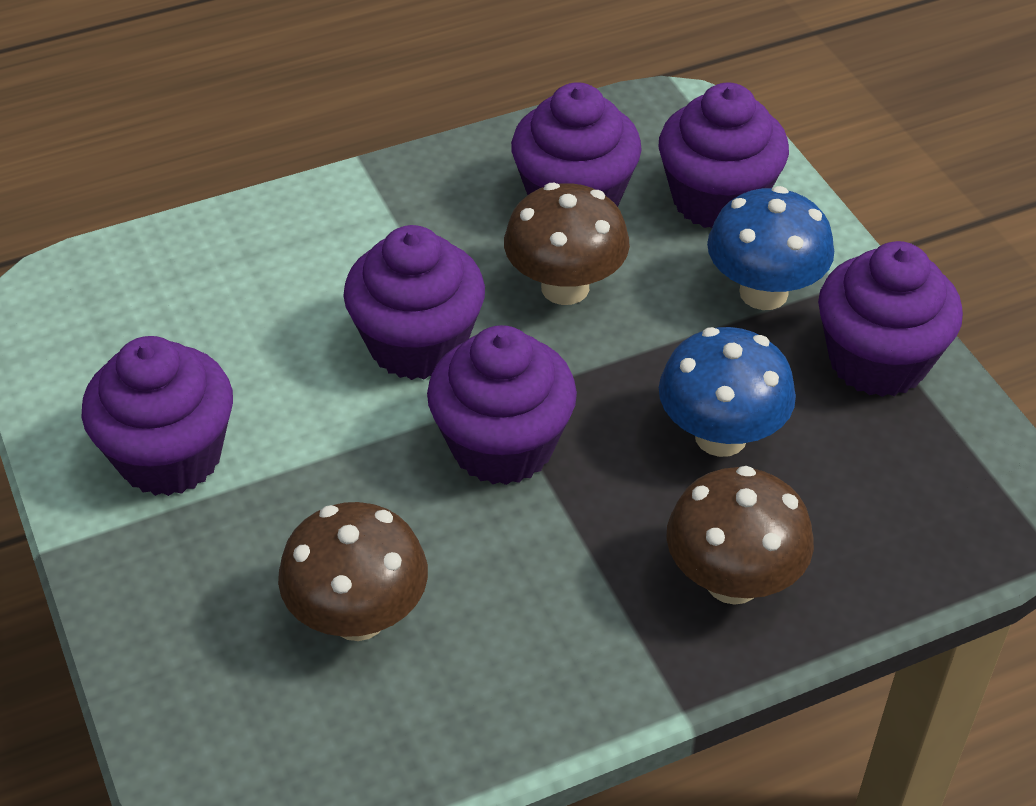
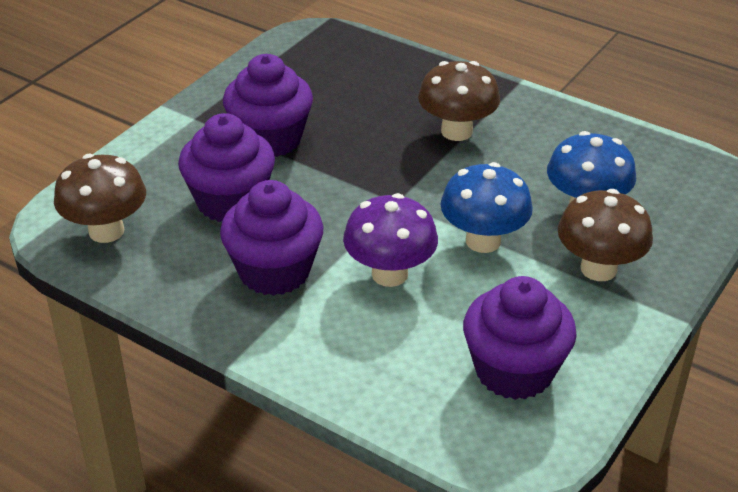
purple cupcake: [82,336,233,496] [343,225,485,380] [427,325,577,485] [511,82,642,207] [659,82,789,228] [818,241,963,397] = 6 -> [178,113,275,222] [220,180,323,296] [223,54,313,157] [463,276,577,400] = 4
purple mushroom: none = 0 -> [343,193,438,287] = 1

